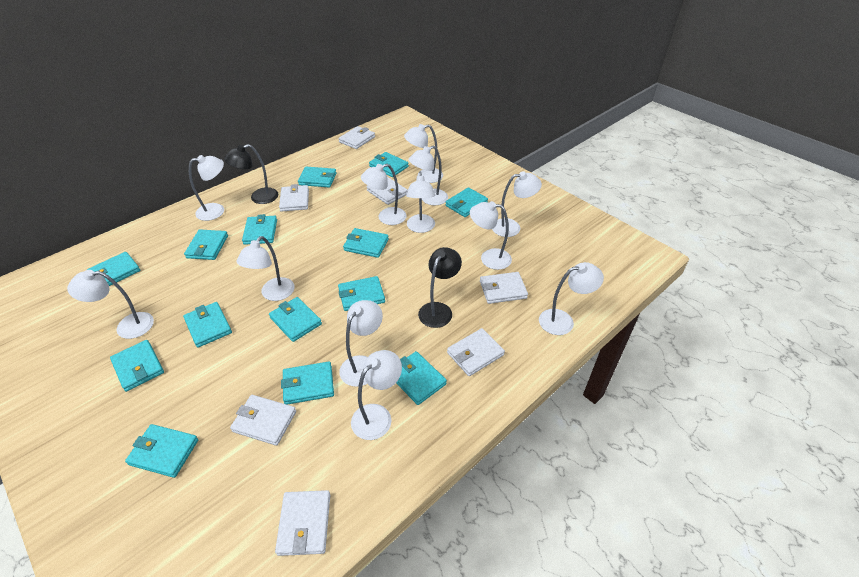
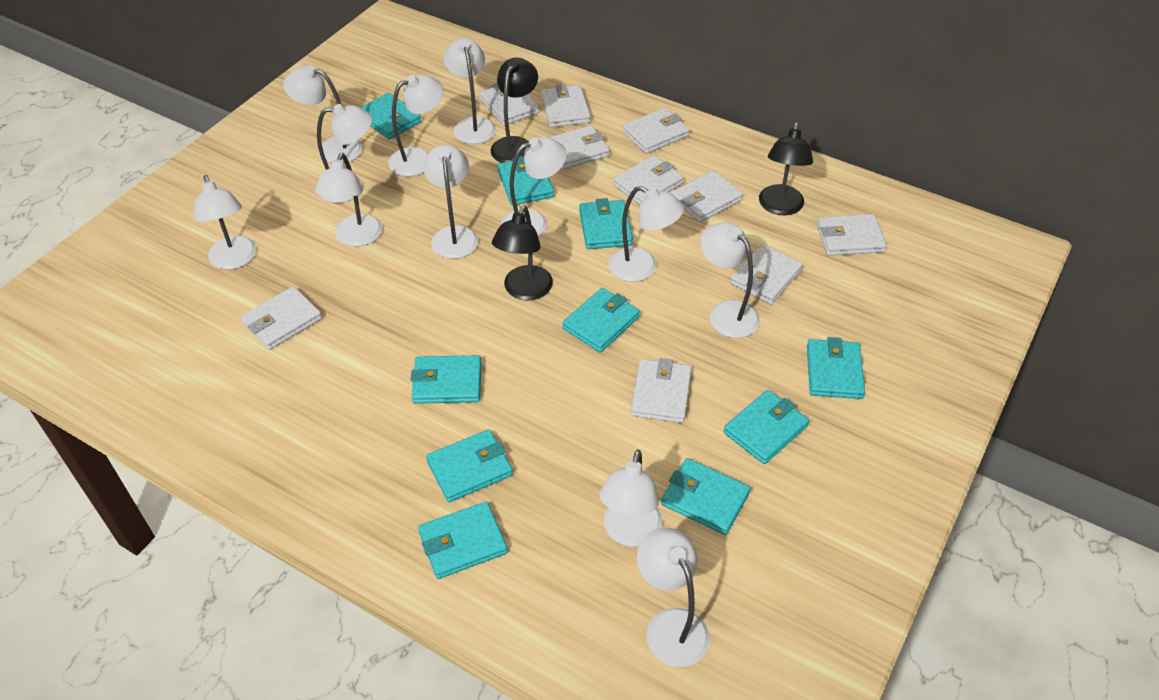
black lamp: [224,144,278,204] [418,247,462,328] = 2 -> [491,58,538,163] [492,205,553,301] [759,122,813,215] = 3
turquoise wallet: [87,252,140,286] [110,340,164,392] [125,424,198,478] [183,302,232,348] [184,230,228,260] [242,214,277,245] [269,297,322,342] [281,362,334,405] [298,167,337,187] [338,276,385,311] [343,228,389,258] [369,152,409,177] [396,351,447,405] [445,187,488,217] = 14 -> [360,93,422,140] [411,355,482,404] [418,502,508,579] [426,429,513,502] [497,156,554,206] [562,288,640,352] [579,198,633,249] [661,458,751,535] [723,390,809,464] [807,337,865,399] = 10
white wallet: [230,395,296,446] [275,490,330,556] [279,184,309,212] [338,126,375,149] [367,177,408,205] [447,328,505,376] [480,272,528,304] = 7 -> [241,286,322,350] [479,83,540,126] [541,84,591,128] [548,125,610,170] [613,156,684,205] [622,108,689,154] [631,358,692,423] [672,170,743,222] [730,244,803,304] [817,214,887,256] = 10

